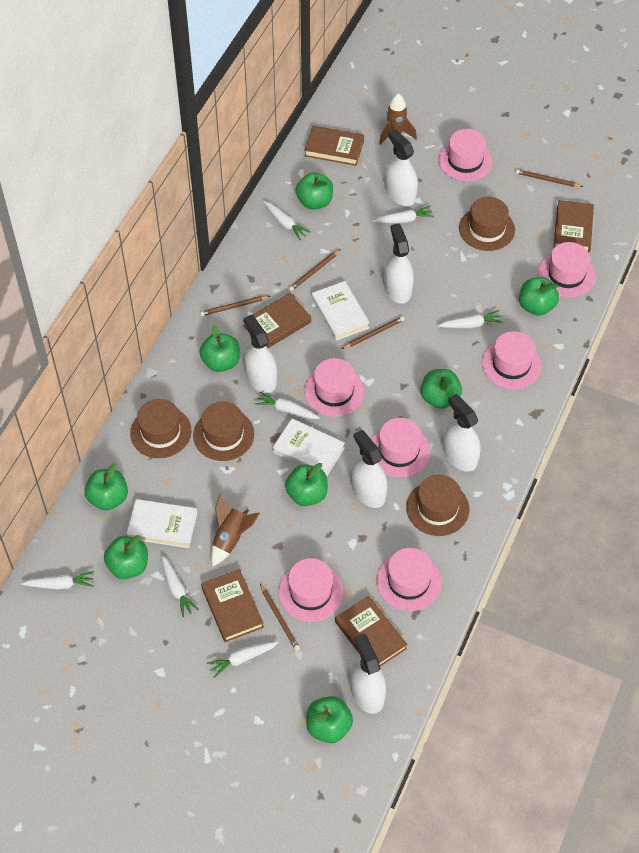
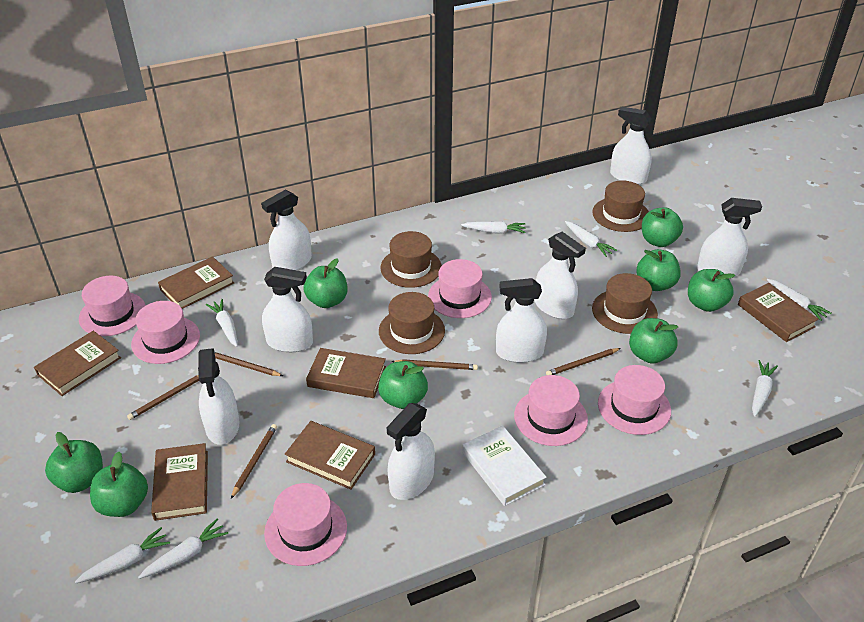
brown book: [201,569,264,642] [243,293,311,348] [305,126,364,166] [335,596,408,667] [554,200,594,253] = 5 -> [34,331,121,396] [151,443,208,521] [158,256,234,309] [285,421,375,490] [306,348,386,398] [738,283,819,342] = 6
brown rocket: [211,494,260,566] [379,94,417,145] = 2 -> none = 0
pink hat: [278,558,343,622] [304,358,364,417] [371,418,430,478] [376,548,441,611] [438,129,493,181] [482,331,541,389] [538,242,595,297] = 7 -> [79,276,146,336] [131,301,200,364] [264,483,347,566] [428,259,492,318] [514,375,588,446] [598,365,671,435] = 6
white book: [126,499,197,548] [273,419,345,476] [312,281,370,341] = 3 -> [462,425,547,506] = 1
white spray bottle: [244,315,277,393] [350,634,386,714] [352,430,387,508] [384,223,414,304] [386,129,418,206] [443,394,481,472] = 6 -> [198,348,240,445] [261,190,312,270] [262,267,313,352] [387,403,435,500] [496,278,547,363] [535,232,586,319] [610,107,652,185] [697,198,762,277] = 8

